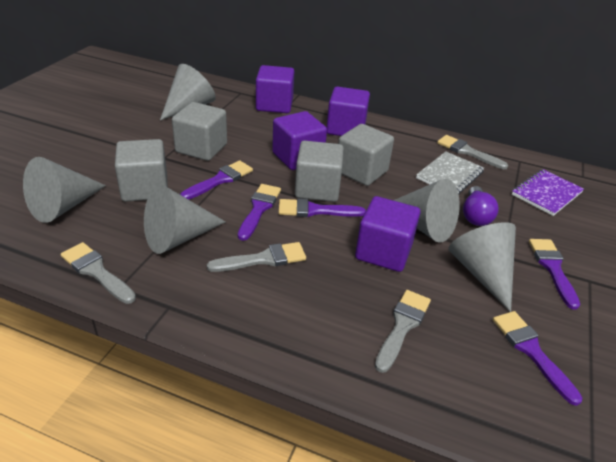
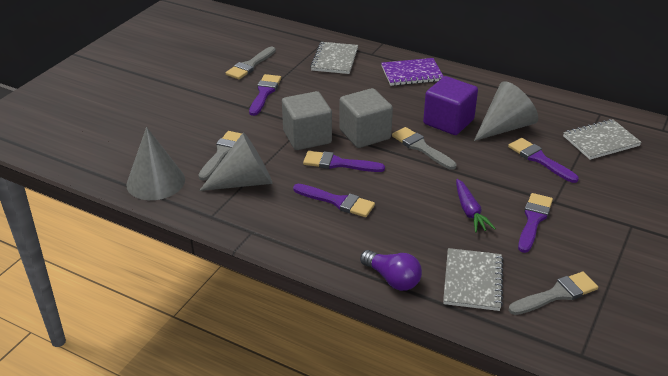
grey cone: [23,157,106,223] [144,185,226,254] [160,64,216,120] [393,179,460,243] [448,222,516,312] = 5 -> [126,127,185,200] [199,132,272,191] [474,81,538,141] = 3
grey cube: [115,139,168,202] [172,102,227,161] [295,141,344,202] [338,124,394,186] = 4 -> [282,91,332,150] [339,88,393,148] = 2
grey notebook: [416,151,484,194] = 1 -> [310,42,358,74] [443,248,503,311] [563,119,642,160] = 3
purple carrot: none = 0 -> [456,179,496,233] = 1
purple cube: [256,65,295,113] [272,111,327,170] [326,87,370,136] [355,196,420,272] = 4 -> [423,76,478,135] = 1

